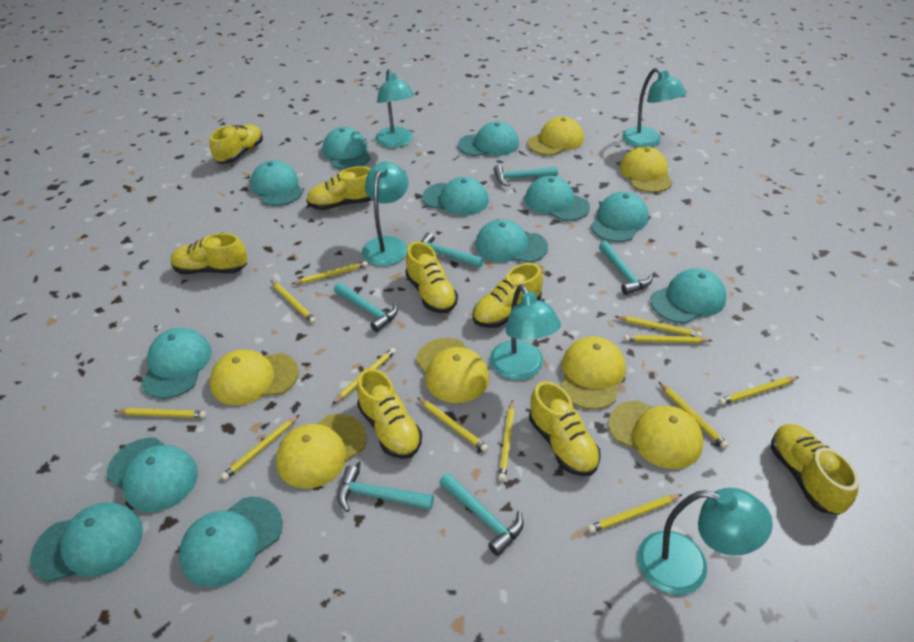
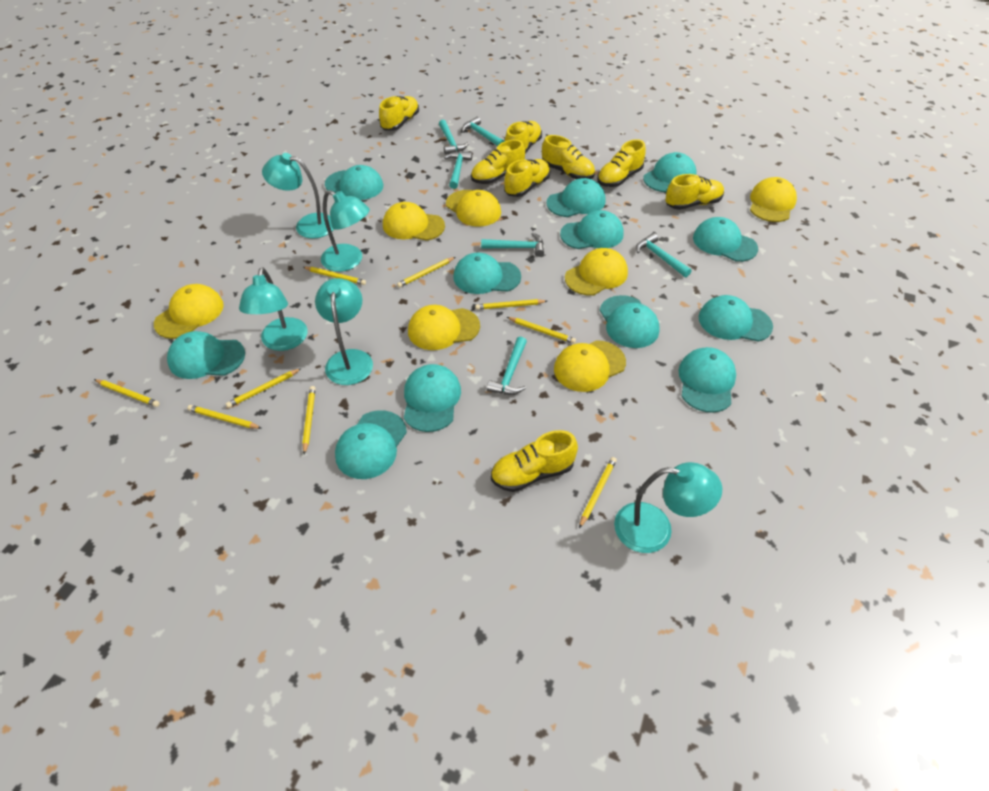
yellow pencil: [115,408,206,418] [221,415,299,480] [271,280,316,323] [292,261,368,284] [332,348,396,404] [417,397,488,452] [498,400,515,481] [588,494,682,533] [615,316,701,337] [624,335,713,343] [659,382,728,449] [718,377,798,405] = 12 -> [94,379,160,407] [187,405,262,429] [226,368,302,408] [302,386,316,455] [303,267,366,285] [397,257,455,288] [475,299,547,310] [507,317,576,344] [579,457,617,528] = 9

